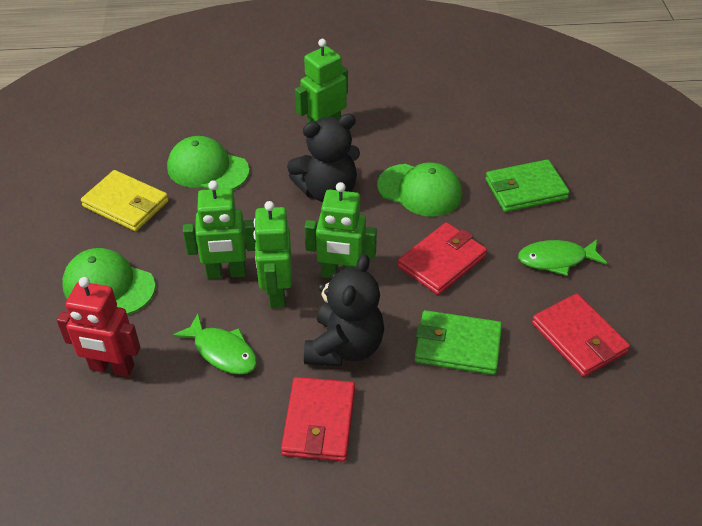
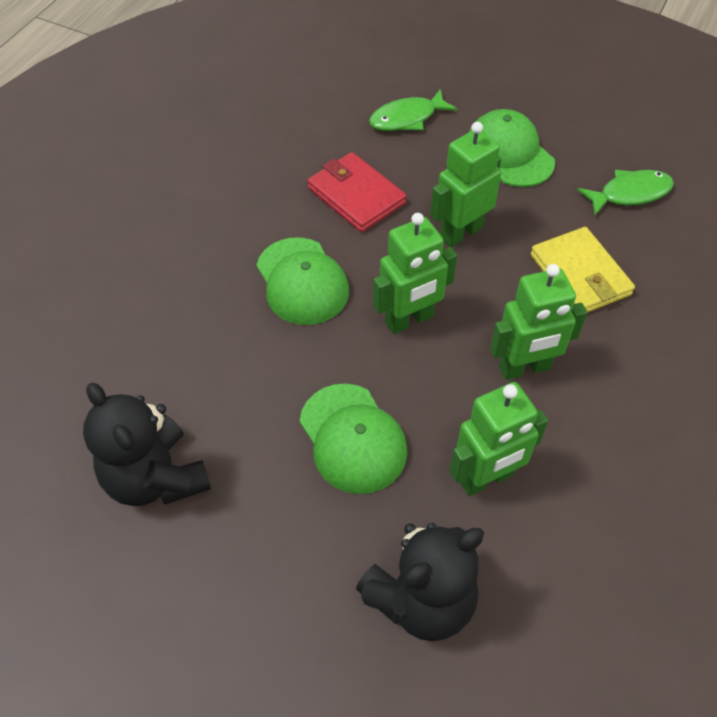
green wallet: [414,310,502,375] [485,159,570,212] = 2 -> none = 0
red robot: [57,277,140,377] = 1 -> none = 0
red wallet: [281,377,355,462] [398,222,487,295] [532,293,630,377] = 3 -> [307,152,406,232] = 1

